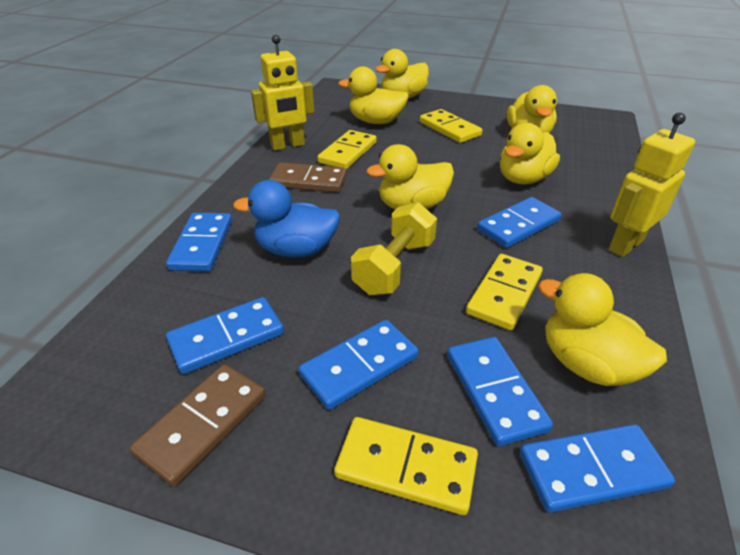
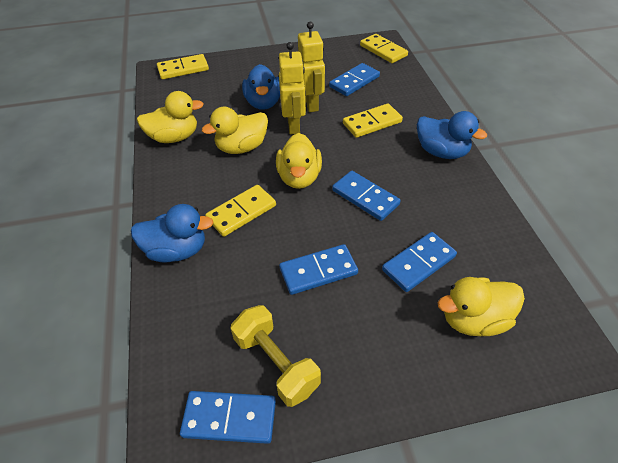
blue domino: [166,213,232,271] [166,297,284,374] [299,320,419,410] [447,337,553,446] [477,197,561,248] [520,424,675,513] = 6 -> [180,391,276,444] [279,244,358,295] [329,63,380,96] [332,171,401,221] [382,232,457,292] = 5
blue duck: [233,180,341,257] = 1 -> [131,204,214,262] [242,64,280,110] [417,111,487,159] = 3
brown domino: [130,364,266,487] [269,163,347,192] = 2 -> none = 0
yellow duck: [338,66,409,124] [366,144,454,209] [375,49,429,98] [500,123,560,184] [507,85,557,133] [538,273,667,386] = 6 -> [137,91,204,143] [202,107,268,154] [276,133,322,189] [438,277,525,336] = 4

